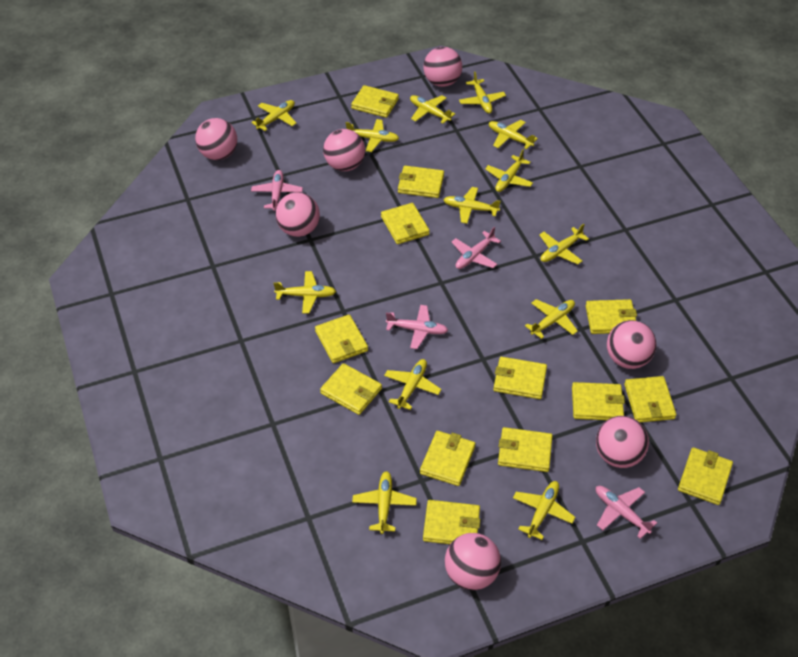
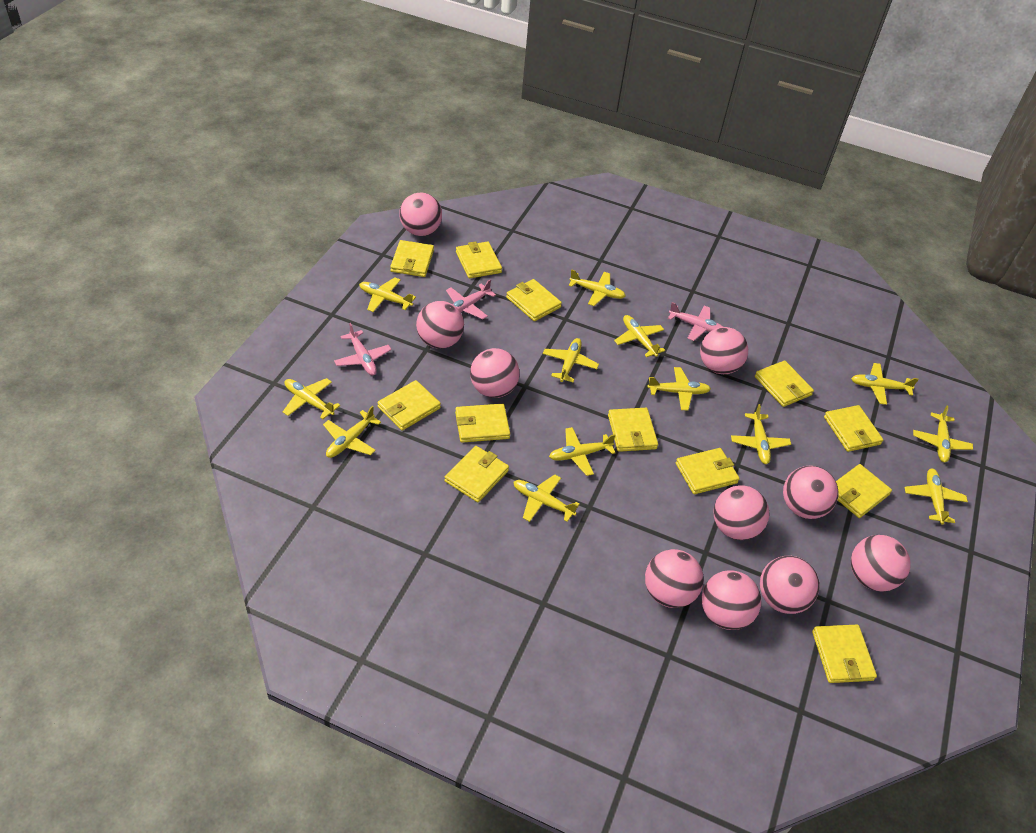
pink ball: [195,118,237,160] [275,192,320,237] [323,129,365,171] [423,47,462,87] [445,533,501,590] [596,416,649,468] [607,320,656,369] = 7 -> [399,193,442,236] [416,301,464,349] [470,348,520,398] [645,549,704,608] [700,327,748,374] [702,570,761,630] [713,485,769,540] [760,556,820,614] [783,466,839,519] [851,535,911,591] = 10
pink plane: [251,170,303,211] [386,305,448,349] [452,227,501,269] [596,486,657,539] = 4 -> [334,323,391,376] [446,279,496,319] [668,302,723,341] = 3
yellow wallet: [315,315,368,363] [320,363,382,415] [351,85,399,118] [381,203,430,244] [398,166,444,198] [420,431,475,486] [423,500,481,544] [493,357,547,399] [498,427,553,472] [572,382,625,420] [586,299,637,334] [624,376,676,422] [678,447,733,505] = 13 -> [377,380,441,430] [390,240,434,277] [444,446,509,502] [455,404,510,443] [456,241,502,278] [506,279,562,321] [608,408,658,452] [676,448,740,494] [755,361,814,407] [812,625,877,683] [824,405,883,452] [836,464,892,518] = 12

